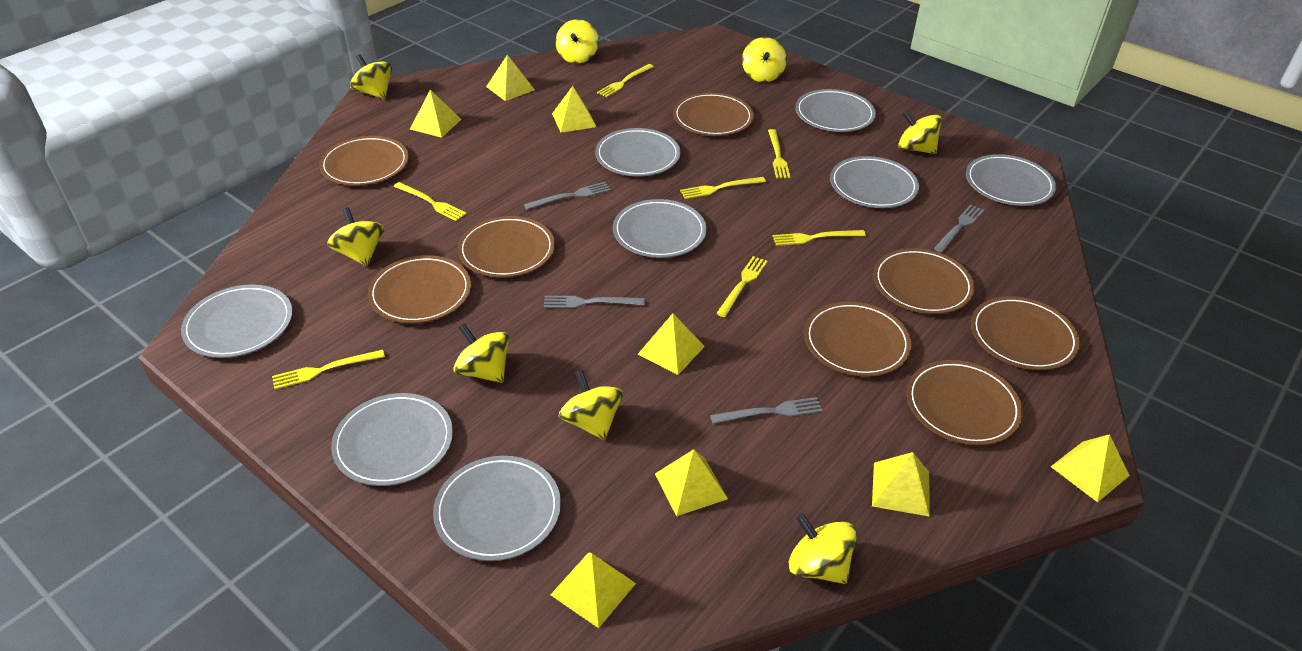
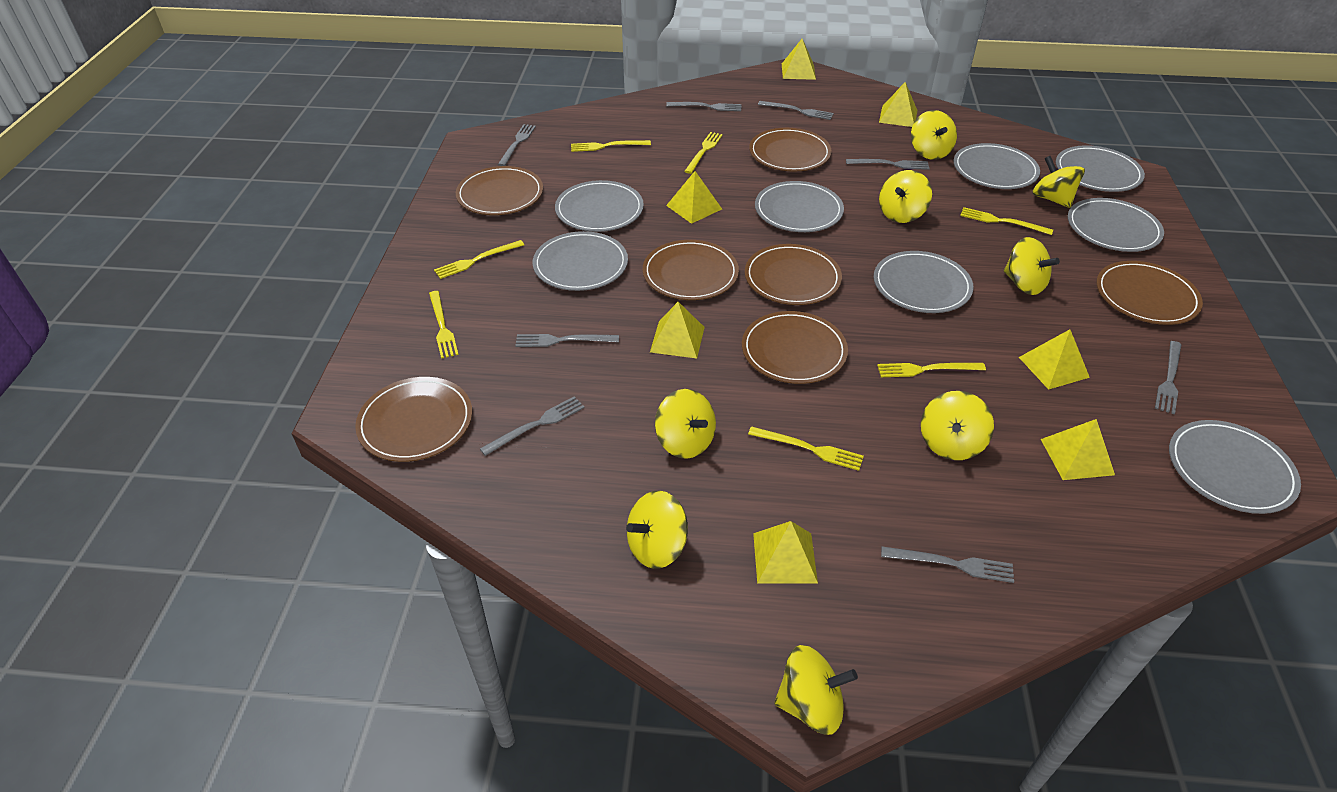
brown plate: [319,136,409,186] [368,255,471,323] [458,216,555,278] [673,92,754,136] [804,302,912,377] [873,248,975,314] [907,360,1023,445] [971,296,1080,370] = 8 -> [355,377,472,462] [456,166,543,215] [643,240,739,300] [742,311,848,384] [745,244,842,305] [749,128,831,172] [1096,261,1203,325] = 7
grey fork: [524,182,611,210] [544,296,645,308] [710,397,823,424] [934,204,984,253] = 4 -> [480,396,585,456] [498,124,536,166] [515,334,619,347] [666,102,741,111] [758,101,833,120] [846,159,930,170] [881,546,1014,583] [1155,341,1181,414] = 8
yellow pyramid: [410,90,461,138] [486,55,535,101] [551,552,636,628] [552,86,597,133] [637,313,705,375] [655,449,728,516] [872,452,930,517] [1050,434,1130,502] = 8 -> [650,302,705,358] [666,171,722,224] [753,521,818,583] [782,39,816,80] [879,82,917,127] [1019,329,1090,390] [1041,419,1115,480] = 7

